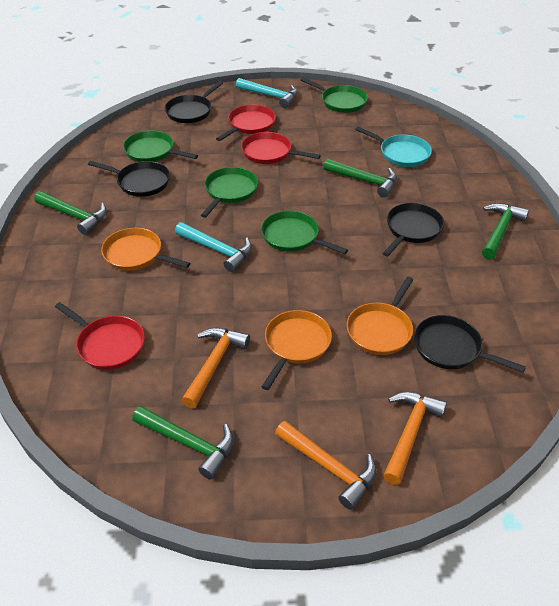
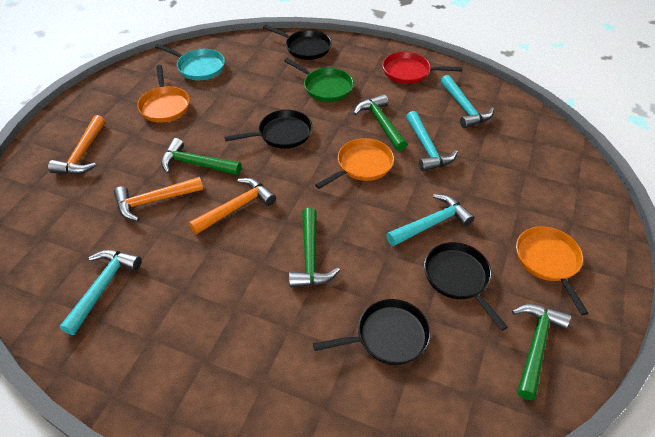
green pan: [123,130,198,162] [201,167,258,218] [261,211,348,254] [301,77,368,113] = 4 -> [284,58,354,102] = 1
red pan: [55,302,145,370] [216,105,276,141] [241,132,321,164] = 3 -> [382,52,463,84] = 1
turquoise hammer: [175,222,252,272] [236,78,298,108] = 2 -> [60,250,142,335] [386,194,475,246] [406,111,458,172] [441,75,494,129] = 4

